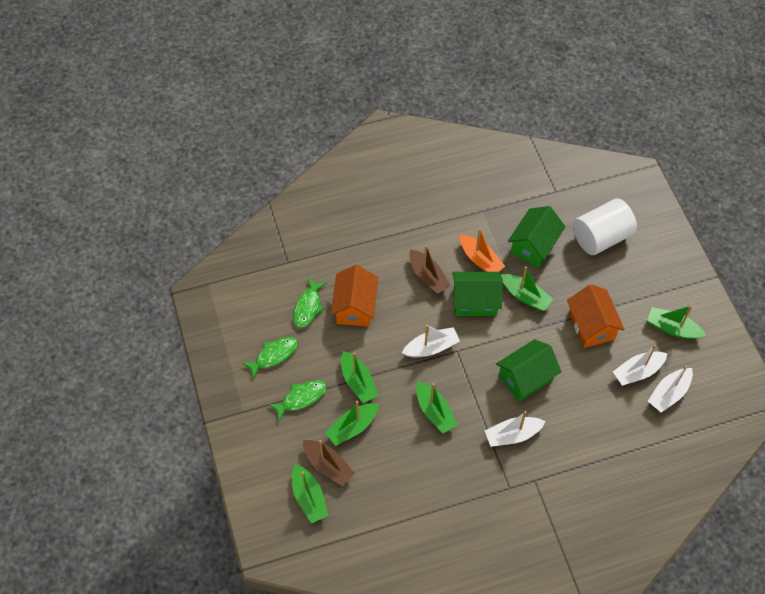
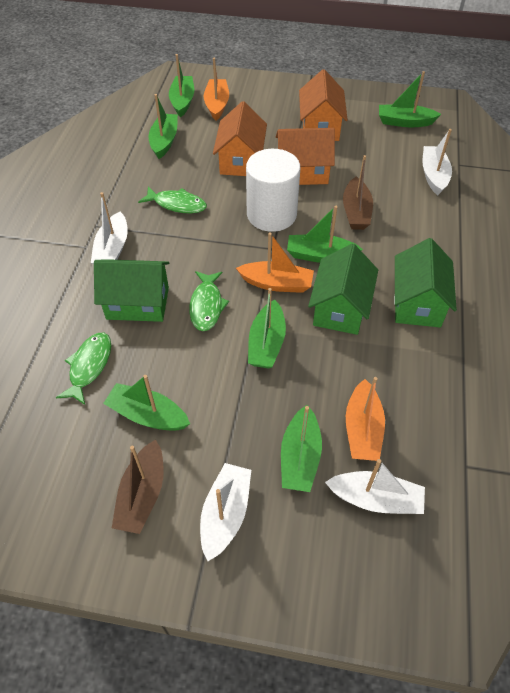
green boat: [292,464,328,523] [325,401,379,446] [341,351,379,403] [416,381,458,433] [501,266,553,311] [647,305,706,339] = 6 -> [103,375,190,431] [149,94,178,159] [169,54,194,117] [248,288,286,369] [281,405,322,492] [287,206,363,263] [379,71,441,127] = 7
orange boat: [460,228,505,272] = 1 -> [204,58,229,121] [236,232,314,293] [346,377,385,461] = 3
orange house: [331,265,378,327] [567,284,625,348] = 2 -> [213,101,267,176] [276,128,335,185] [299,69,348,141] = 3

